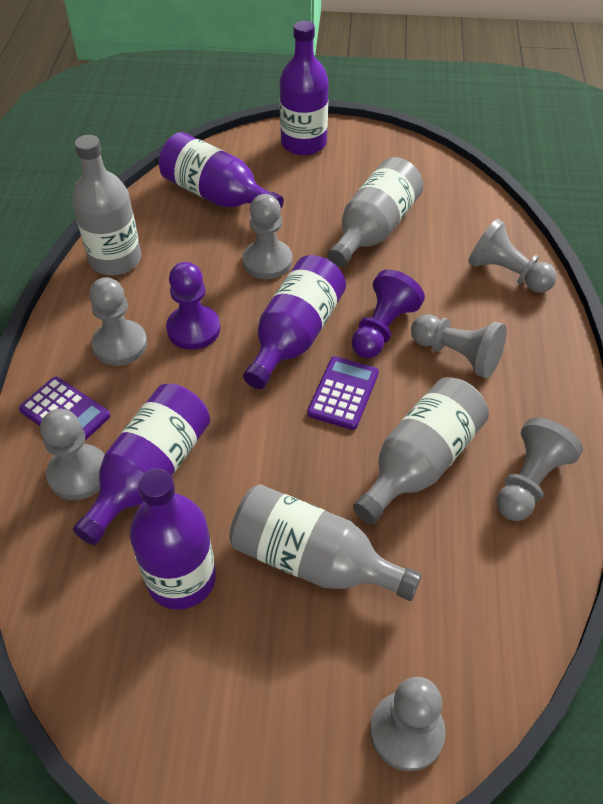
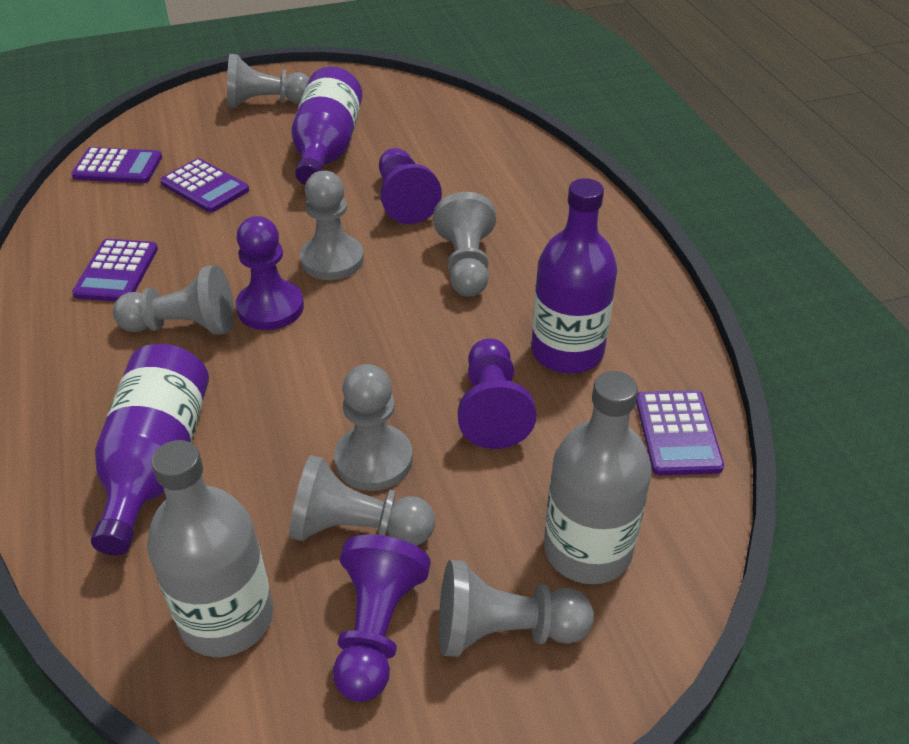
grey bottle: [72,135,141,276] [229,484,422,601] [327,157,423,267] [353,377,489,524] = 4 -> [147,440,273,657] [544,371,652,584] = 2
purple bottle: [73,384,210,545] [130,468,216,610] [159,132,284,209] [243,255,346,389] [279,21,329,156] = 5 -> [91,344,209,556] [291,67,362,185] [531,178,617,374] = 3
purple calculator: [19,377,110,440] [307,356,379,430] = 2 -> [71,147,162,183] [72,239,158,302] [160,158,249,213] [636,390,724,475] = 4
purple pawn: [166,262,220,350] [352,270,425,358] = 2 -> [236,216,304,330] [333,535,430,702] [379,148,442,224] [458,339,536,449] = 4

